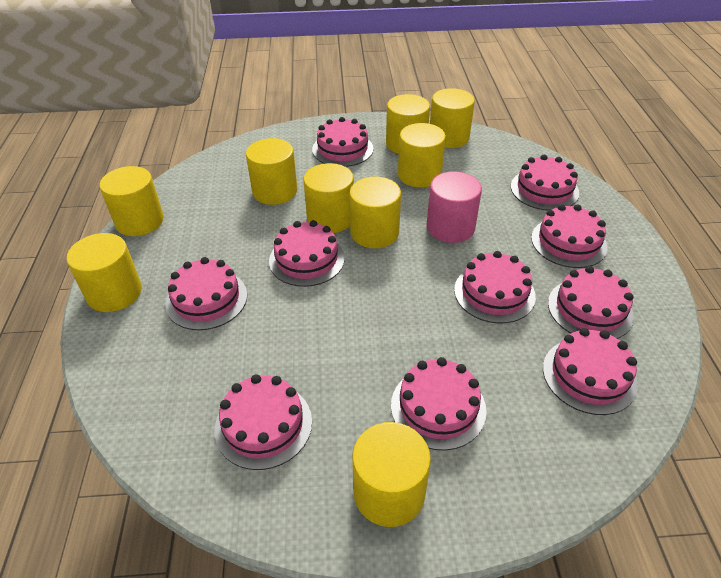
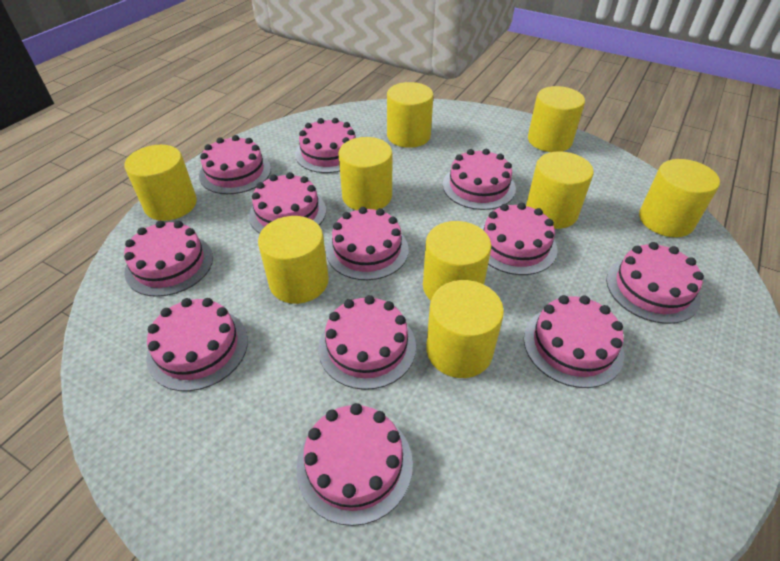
pink cake: [165,257,247,330] [215,374,312,470] [269,220,345,287] [312,117,373,167] [391,357,487,450] [454,251,536,323] [511,155,579,211] [531,204,608,268] [543,328,638,415] [548,266,634,339] = 10 -> [124,221,213,297] [146,298,248,391] [199,135,271,194] [249,172,326,233] [295,118,356,173] [296,403,413,526] [318,295,416,390] [326,207,409,280] [443,149,516,210] [481,203,558,275] [524,295,624,388] [606,242,704,324] = 12
pink cylinder: [427,171,482,243] = 1 -> none = 0

